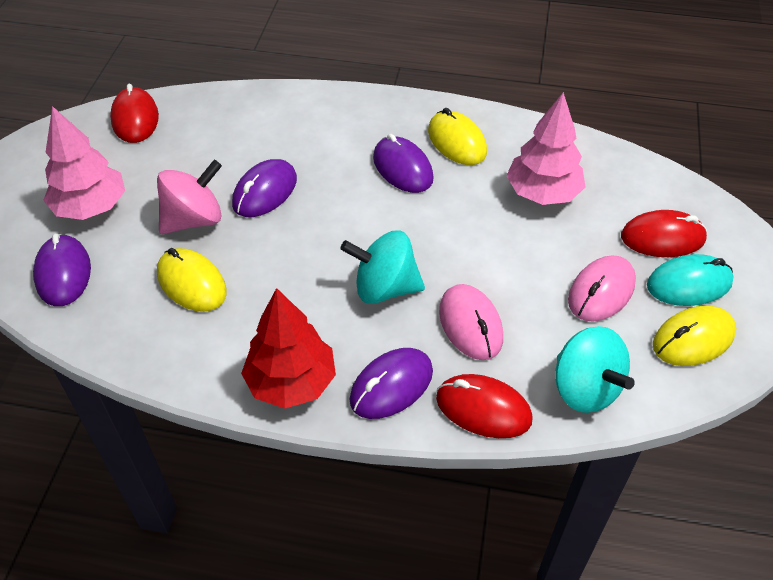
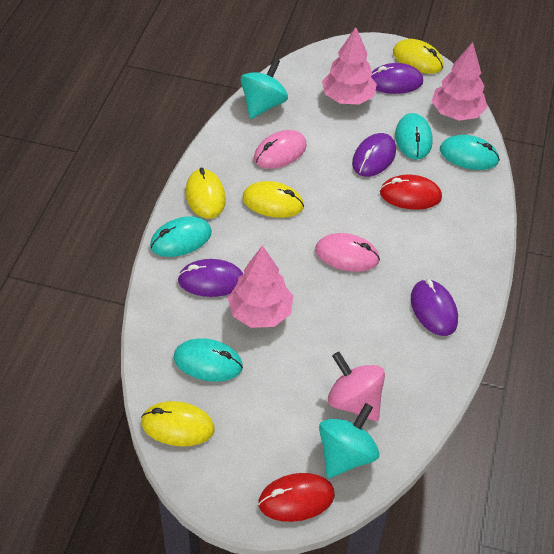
pink tree: [43,106,125,220] [506,92,585,205] = 2 -> [228,245,293,328] [322,27,377,104] [432,42,487,121] = 3
red mouse: [110,84,159,143] [436,374,533,438] [621,210,707,257] = 3 -> [258,473,335,522] [380,174,442,210] = 2
red tree: [241,288,336,409] = 1 -> none = 0
turquoise mouse: [647,254,734,306] = 1 -> [150,217,212,257] [173,338,243,382] [395,113,433,160] [440,135,500,170] = 4
yellow mouse: [157,248,227,312] [428,108,487,165] [653,306,736,366] = 3 -> [141,401,214,447] [186,168,226,219] [242,181,304,218] [393,39,444,74] = 4

